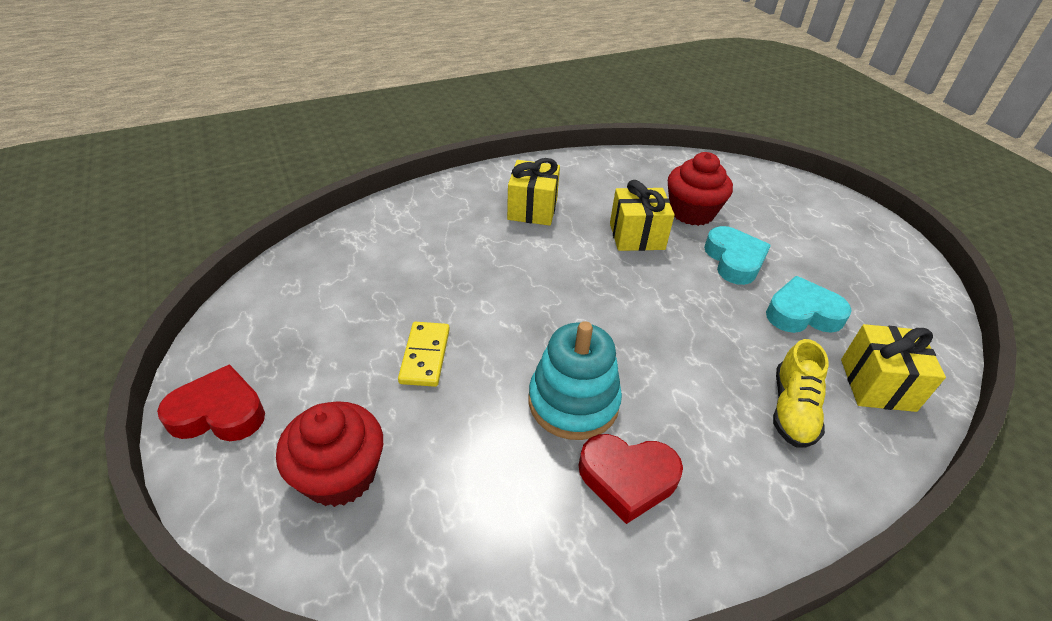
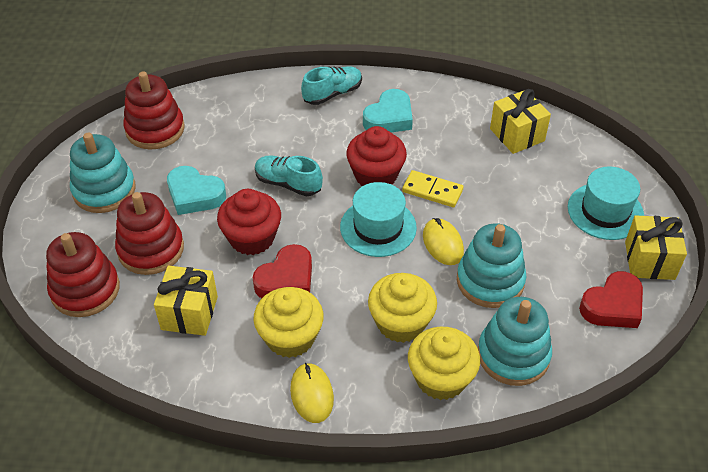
red stacking toy: none = 0 -> [46,232,120,317] [115,192,184,275] [123,71,184,150] = 3
turquoise hat: none = 0 -> [340,182,417,257] [568,166,644,240] = 2
turquoise shoe: none = 0 -> [255,155,323,196] [301,66,362,105] = 2
turquoise stacking toy: [529,321,622,440] = 1 -> [70,133,136,213] [457,223,527,308] [478,297,552,386] = 3
yellow cupcake: none = 0 -> [253,287,324,358] [368,273,437,343] [408,327,480,400] = 3
yellow mouse: none = 0 -> [290,363,334,423] [423,218,464,265] = 2
yellow shoe: [773,339,829,448] = 1 -> none = 0

